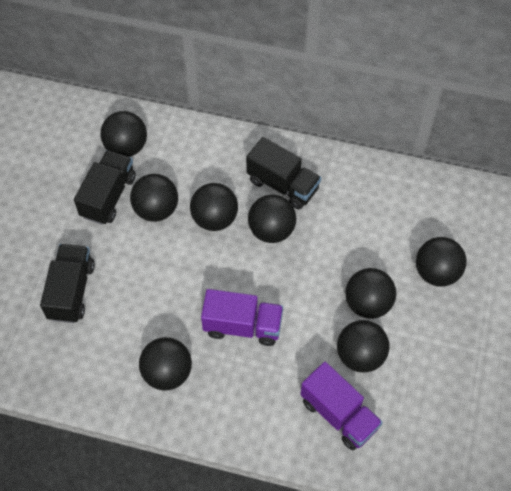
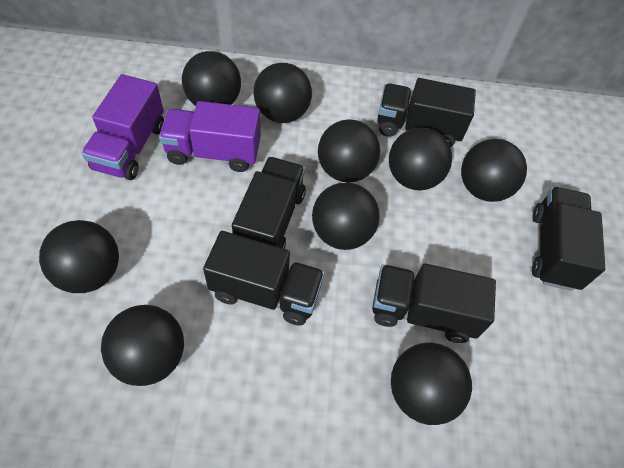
black ball: [100,111,147,157] [130,174,178,222] [139,337,192,391] [190,183,238,231] [248,194,296,243] [337,320,390,373] [345,268,396,319] [416,237,467,287] = 8 -> [39,220,119,293] [101,305,184,386] [182,51,241,106] [254,63,312,123] [312,182,380,250] [318,119,380,182] [389,128,452,190] [391,343,472,425] [461,139,527,202] = 9
black truck: [40,244,95,323] [74,150,136,225] [246,137,321,210] = 3 -> [203,231,325,326] [232,157,306,249] [372,263,496,343] [377,78,476,147] [532,187,605,291] = 5

